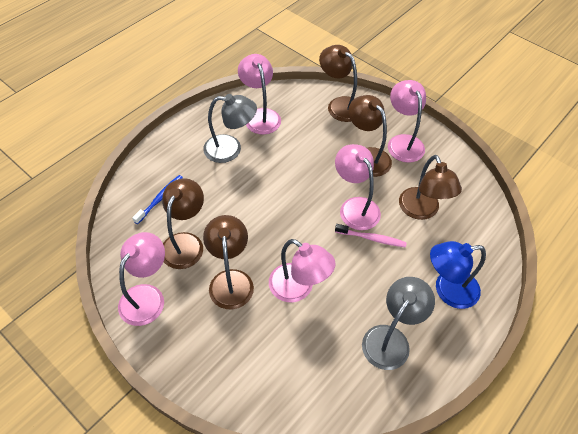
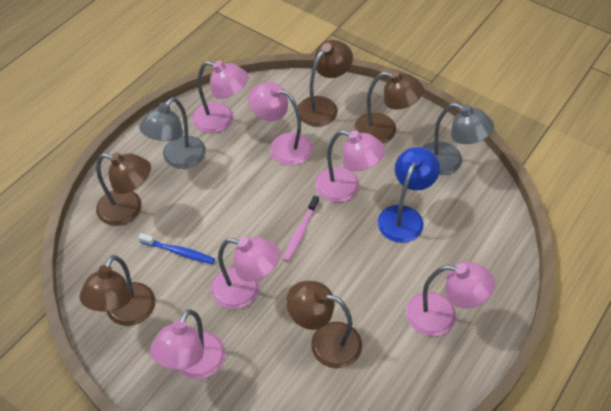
pink lamp: [118,232,165,326] [238,54,281,135] [269,239,336,302] [335,144,381,230] [388,80,426,163] = 5 -> [150,310,225,379] [192,61,249,133] [211,237,280,309] [248,82,313,166] [315,130,385,202] [406,262,495,336] = 6

